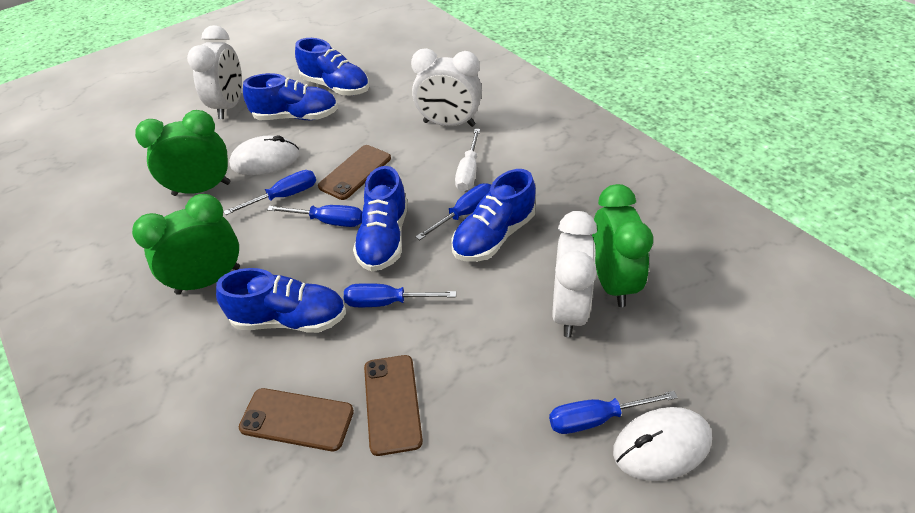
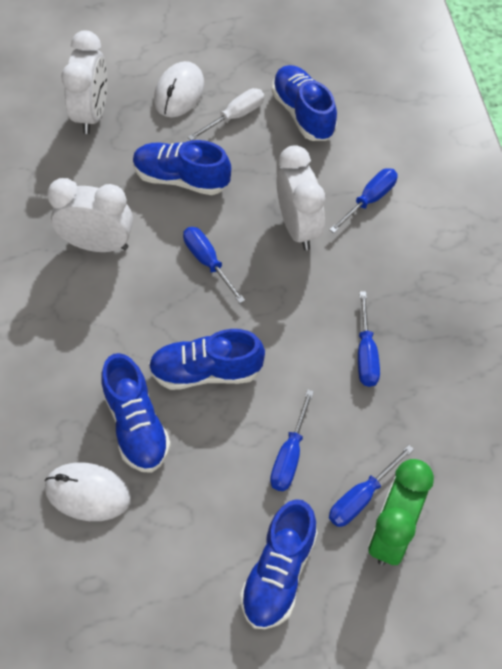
brown phone: [239,388,354,451] [318,145,391,200] [364,355,423,456] = 3 -> none = 0
green clock: [132,194,240,295] [135,110,231,196] [592,184,653,307] = 3 -> [368,459,434,565] = 1

